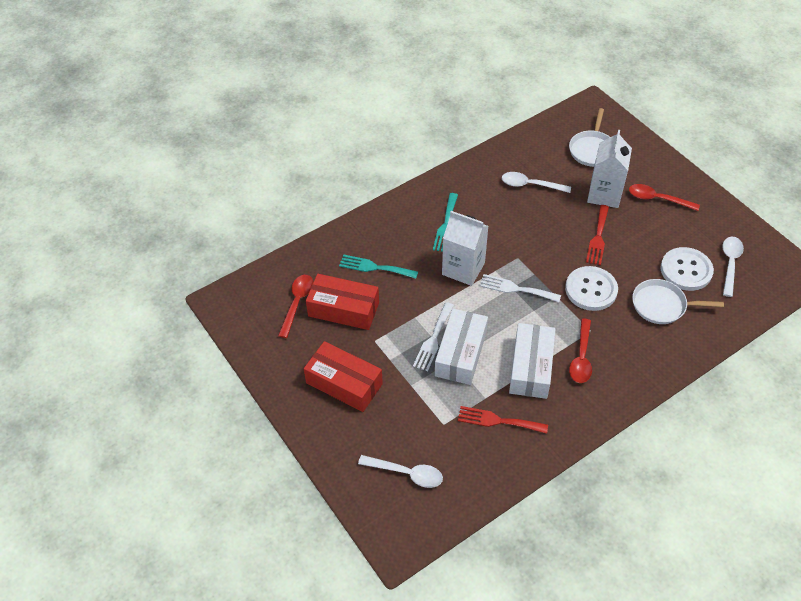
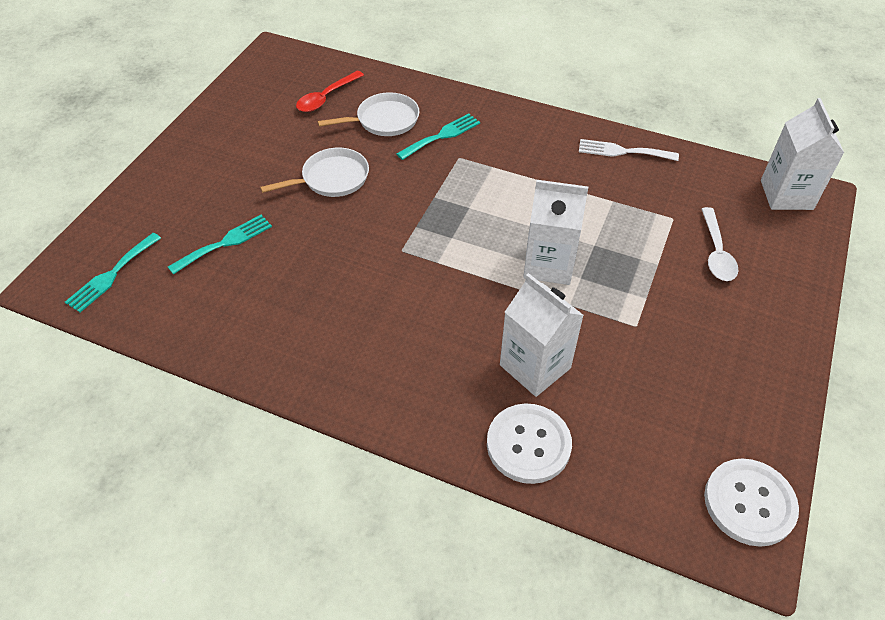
red box: [304,341,383,412] [306,274,379,330] = 2 -> none = 0
red fork: [458,406,548,434] [586,205,609,265] = 2 -> none = 0
red spoon: [278,275,314,338] [569,319,592,383] [629,184,700,211] = 3 -> [296,71,364,112] = 1
turquoise fork: [339,254,418,279] [433,193,458,252] = 2 -> [65,233,161,312] [168,215,272,275] [396,113,480,160] = 3
white box: [435,309,488,385] [509,323,556,399] = 2 -> none = 0
white carton: [442,211,489,286] [587,130,632,208] = 2 -> [500,273,584,397] [523,180,588,285] [761,98,844,210] = 3
white fork: [413,302,454,371] [480,274,561,302] = 2 -> [579,139,679,161] = 1
white spoon: [358,455,443,488] [502,172,571,193] [722,237,744,297] = 3 -> [701,207,739,281] = 1

